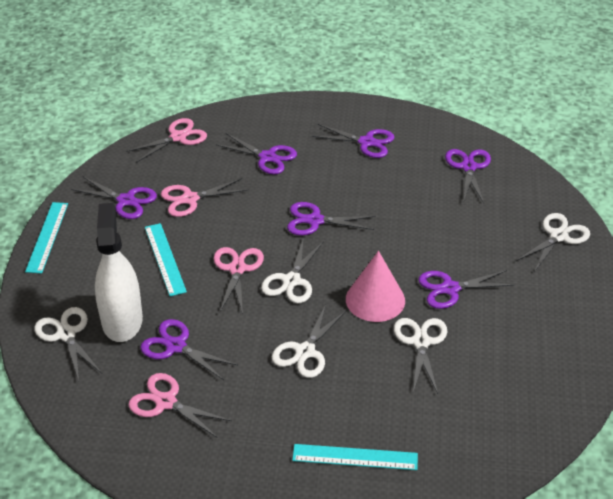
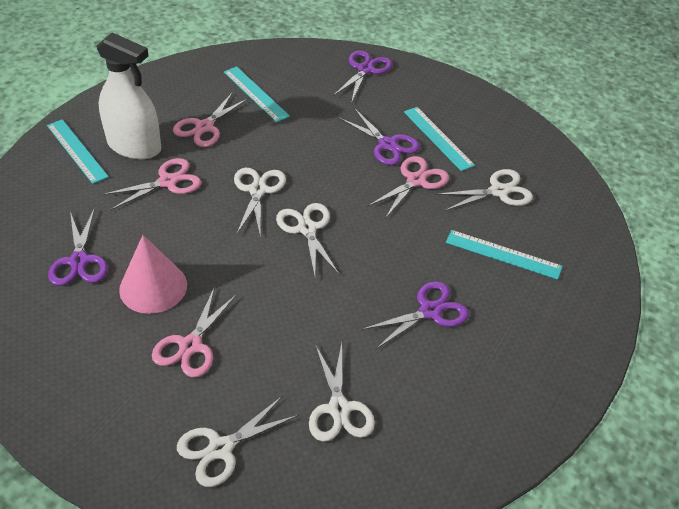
purple scissors: [71,177,157,219] [140,319,238,380] [215,133,297,174] [287,202,376,235] [312,124,395,158] [418,270,515,309] [445,149,491,203] = 7 -> [48,210,108,286] [333,51,392,101] [339,109,420,165] [362,281,469,349] = 4
turquoise ruler: [25,202,68,273] [145,223,187,296] [292,444,418,470] = 3 -> [47,119,109,184] [224,66,290,123] [404,107,475,171] [446,230,563,280] = 4

